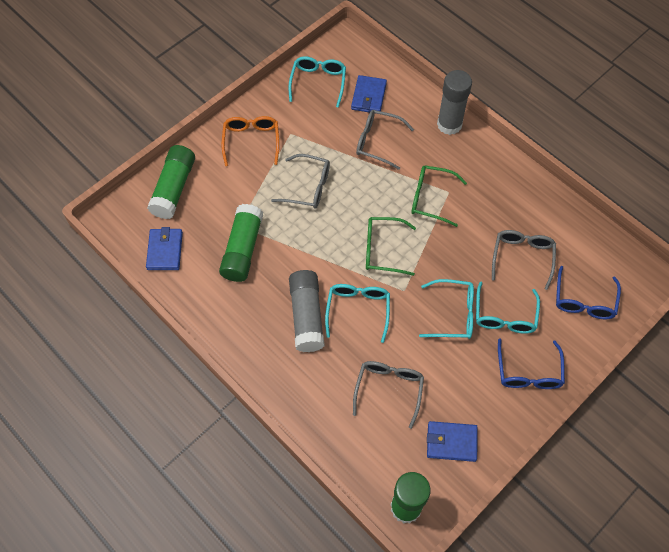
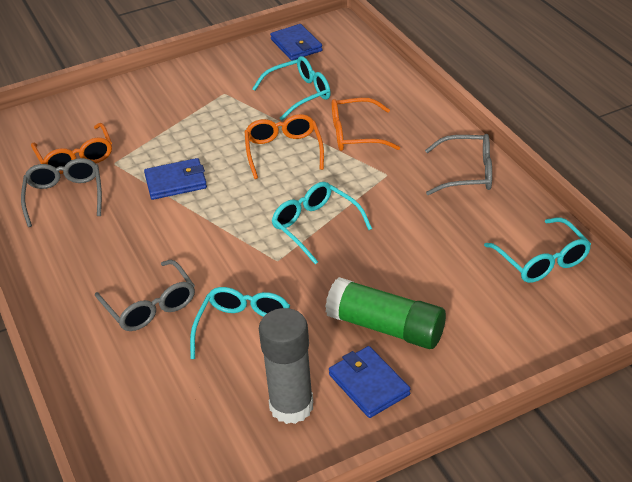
blue glasses: [498,338,565,389] [556,266,621,319] = 2 -> none = 0
green glasses: [366,217,416,276] [411,165,467,227] = 2 -> none = 0
green glue stick: [147,145,195,219] [219,204,263,282] [390,472,430,524] = 3 -> [325,277,446,349] = 1
grey glasses: [271,154,330,208] [353,361,424,429] [356,110,414,170] [492,230,556,290] = 4 -> [21,158,102,227] [95,260,195,331] [425,134,492,195] = 3
grey glue stick: [289,270,325,352] [437,70,472,135] = 2 -> [259,308,313,424] = 1
orange glasses: [222,116,279,166] = 1 -> [31,123,112,174] [244,114,324,179] [332,98,400,151] = 3

